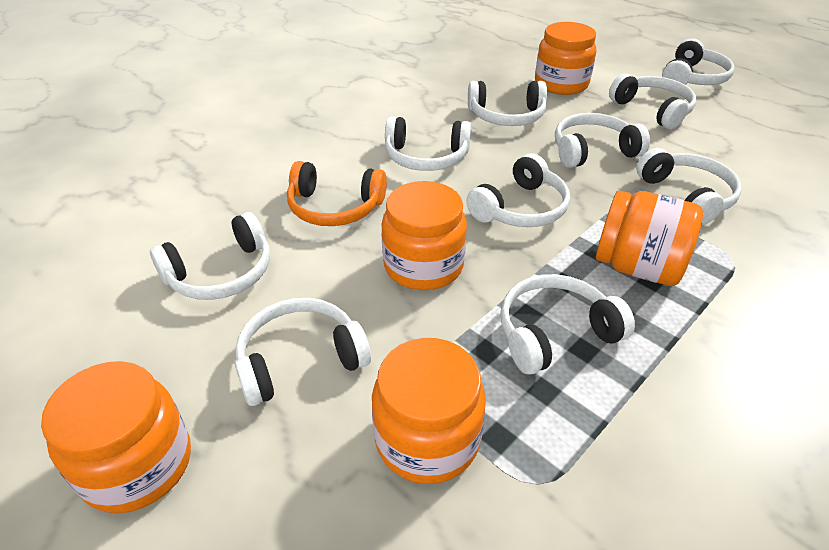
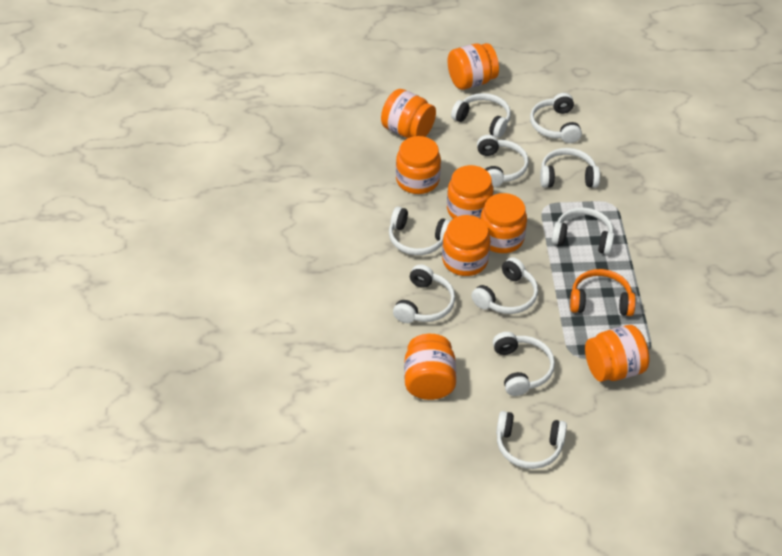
orange jar: [41,361,191,513] [372,338,486,484] [381,181,467,290] [535,22,596,95] [596,190,703,286] = 5 -> [381,89,436,138] [396,136,441,194] [404,334,456,400] [442,215,490,276] [447,165,493,219] [448,43,499,90] [480,193,527,253] [585,325,650,382] = 8

